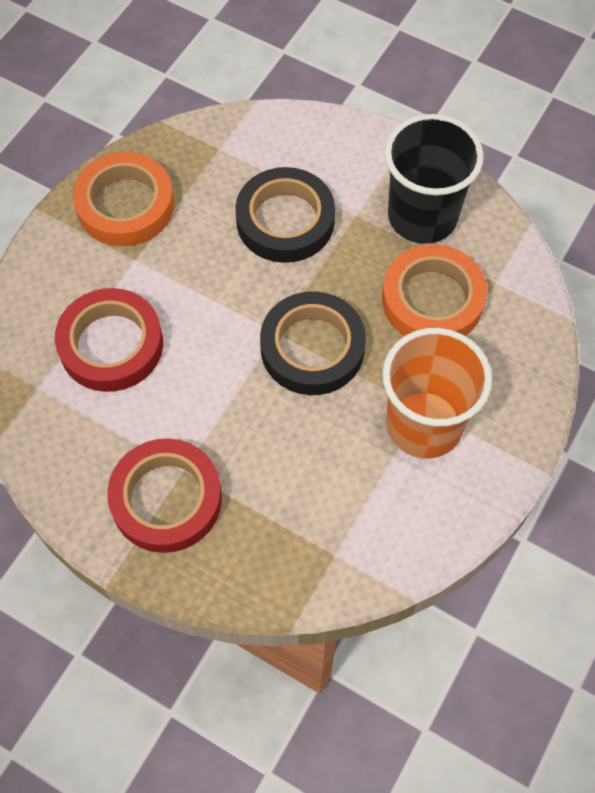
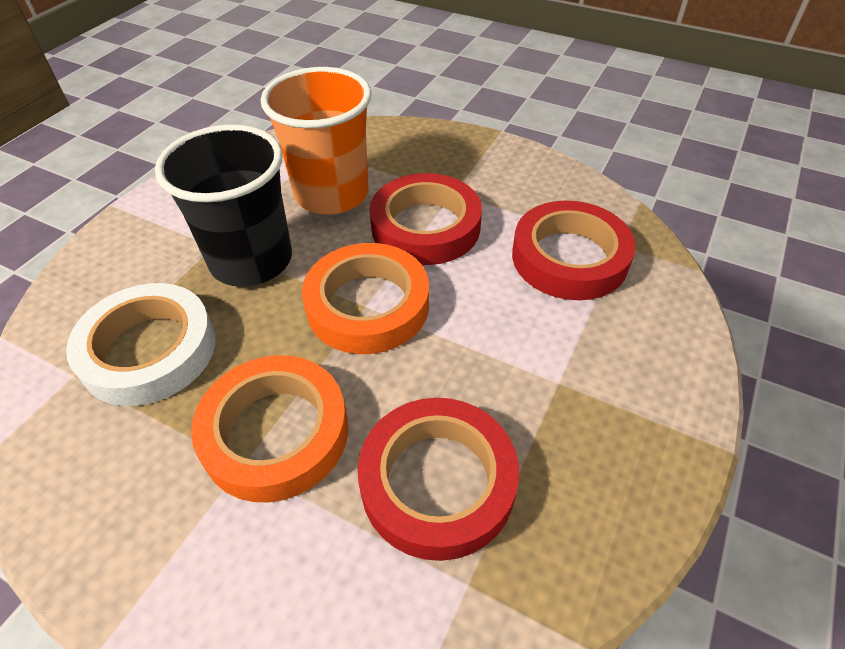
black tape: [235,167,335,263] [260,291,366,395] = 2 -> none = 0
red tape: [55,288,163,392] [107,438,222,553] = 2 -> [358,398,519,561] [370,173,482,265] [512,201,636,300] = 3
white tape: none = 0 -> [66,283,216,406] = 1

